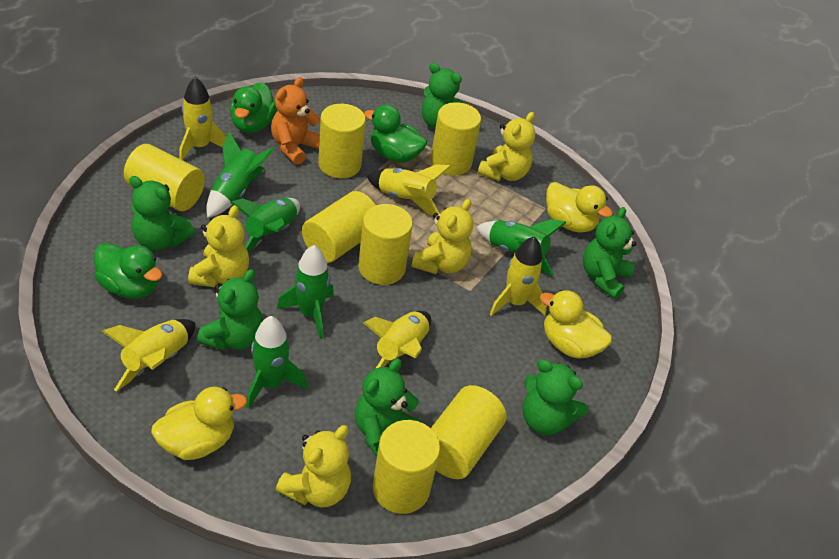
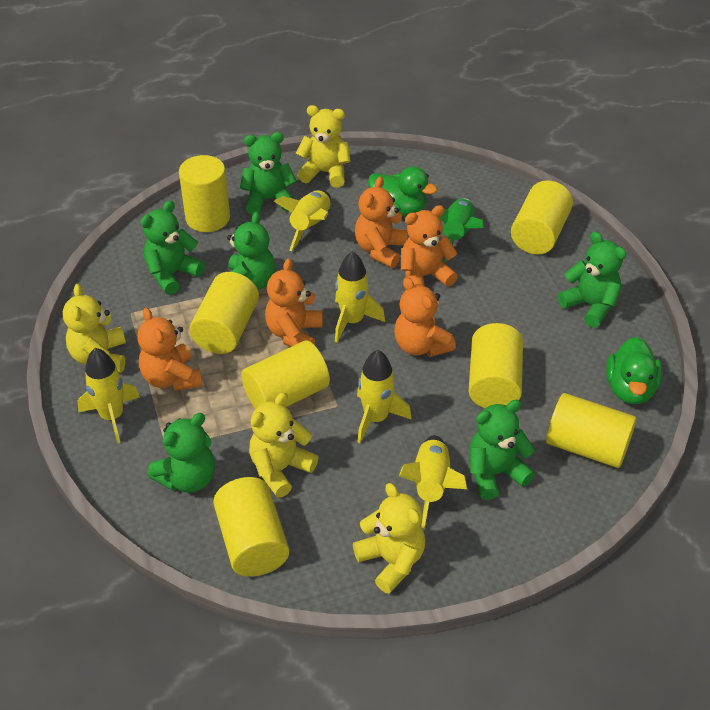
green duck: [94,243,162,299] [230,82,277,133] [364,105,427,163] = 3 -> [368,166,437,217] [606,337,662,404] = 2
green rocket: [206,132,274,218] [230,198,300,252] [246,316,307,409] [277,245,334,339] [476,219,567,275] = 5 -> [431,198,484,262] = 1
orange teddy bear: [271,77,320,165] = 1 -> [137,308,202,391] [265,258,323,347] [355,177,408,268] [394,277,456,357] [401,205,458,286] = 5
yellow duck: [151,387,247,460] [540,290,612,359] [546,182,613,233] = 3 -> none = 0

